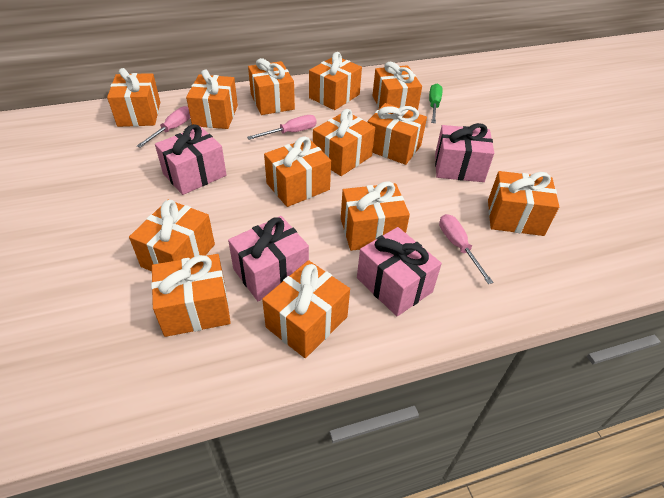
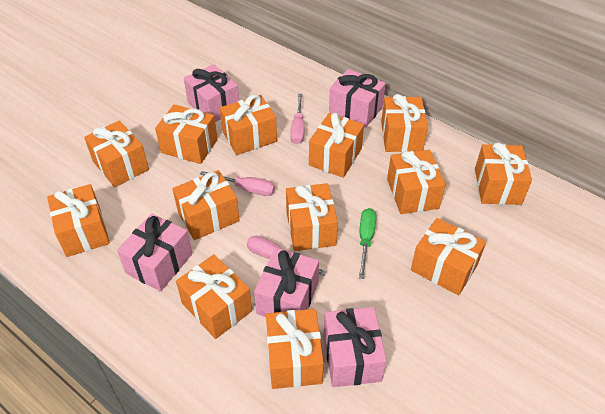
pink gift: [155,124,227,195] [228,216,309,301] [357,227,442,316] [435,123,494,182] = 4 -> [117,213,193,292] [183,64,239,122] [254,248,319,317] [324,307,387,387] [329,69,386,127] = 5

